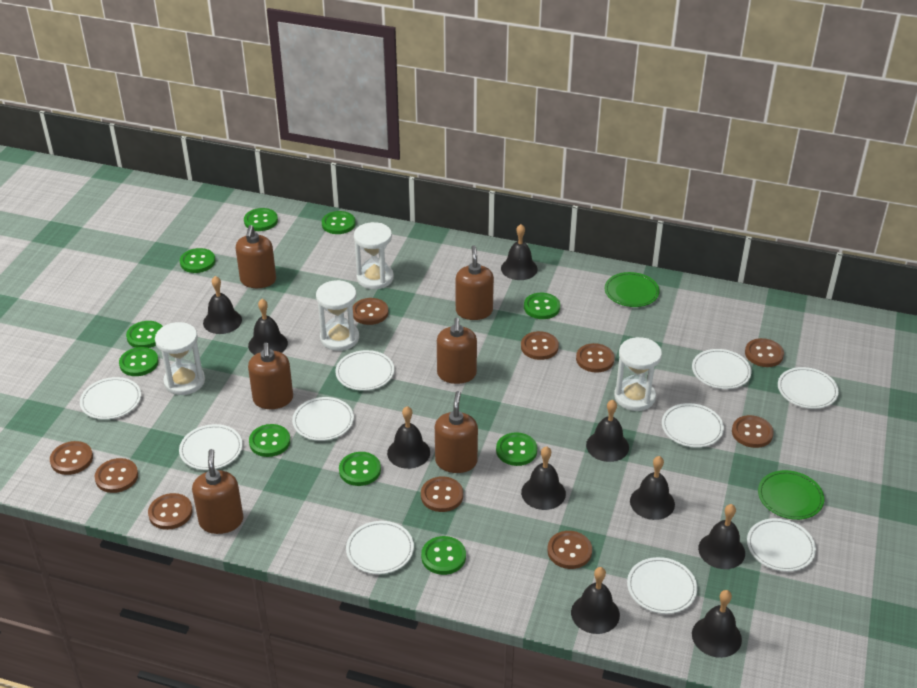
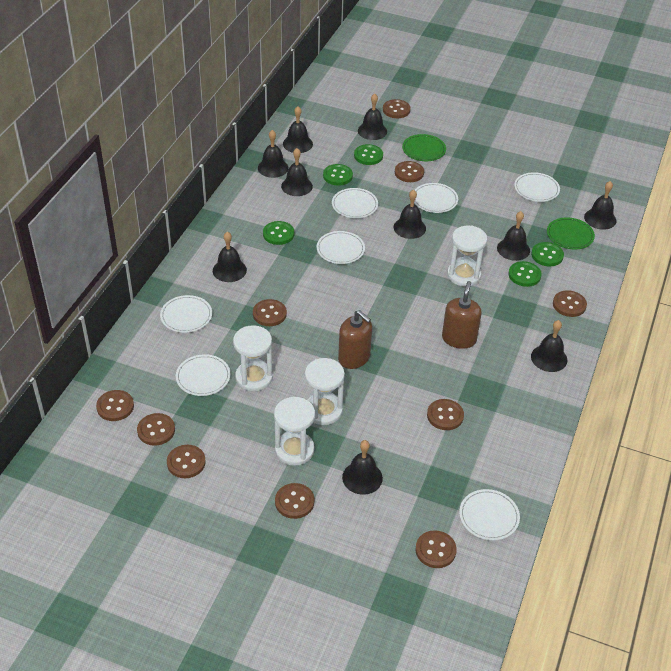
brown soap dispenser: [192,449,243,534] [236,225,276,288] [248,343,293,409] [435,391,478,473] [437,318,477,384] [456,245,494,320] = 6 -> [338,310,372,369] [442,281,482,349] = 2
green button: [119,347,159,376] [126,321,163,348] [180,248,215,273] [244,208,278,231] [249,424,290,457] [322,211,355,234] [339,452,381,486] [421,536,466,575] [496,432,537,466] [524,293,560,319] = 10 -> [263,221,294,245] [323,164,353,186] [354,144,383,165] [509,261,542,287] [531,242,564,266] = 5
white plate: [80,377,141,419] [179,424,242,470] [292,397,354,441] [335,350,394,391] [346,521,414,574] [627,557,697,614] [662,403,724,447] [692,349,751,389] [747,518,816,572] [778,367,839,409] = 10 -> [160,295,212,333] [176,354,231,396] [317,231,365,264] [332,188,378,218] [414,183,458,213] [459,489,520,540] [514,172,560,202] = 7

